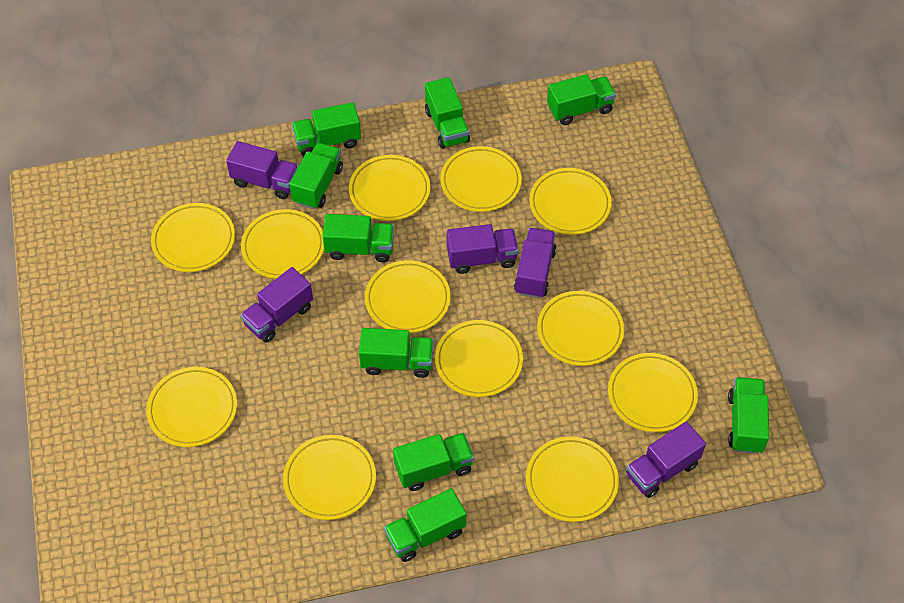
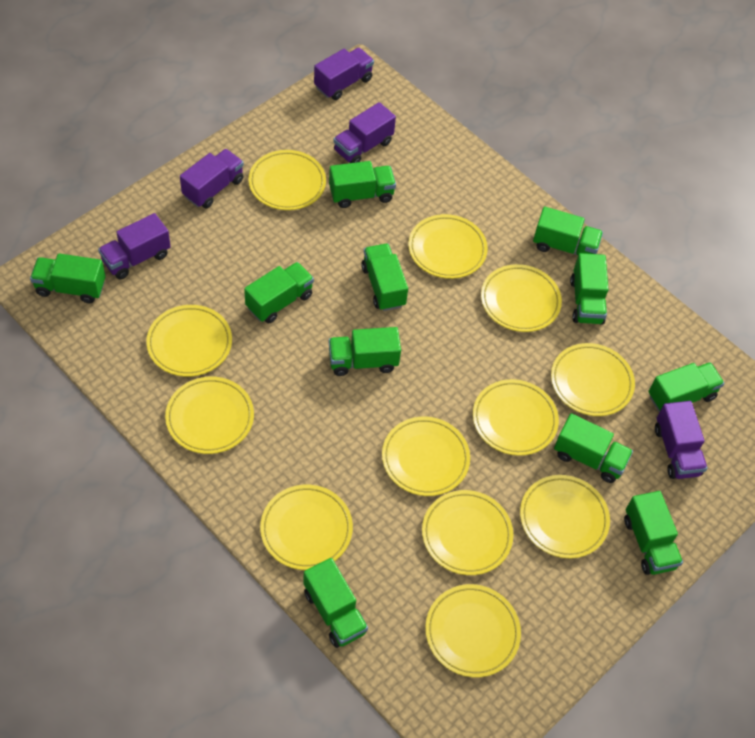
green truck: [290,142,343,209] [292,102,361,156] [322,214,394,262] [359,328,434,378] [384,488,467,562] [393,433,474,491] [425,77,470,149] [547,74,616,125] [728,377,769,454] = 9 -> [30,253,106,303] [244,262,314,324] [303,558,368,648] [329,161,396,208] [329,327,401,376] [361,244,408,311] [533,206,603,255] [554,413,633,483] [570,253,609,325] [624,491,683,575] [648,362,725,412] = 11

